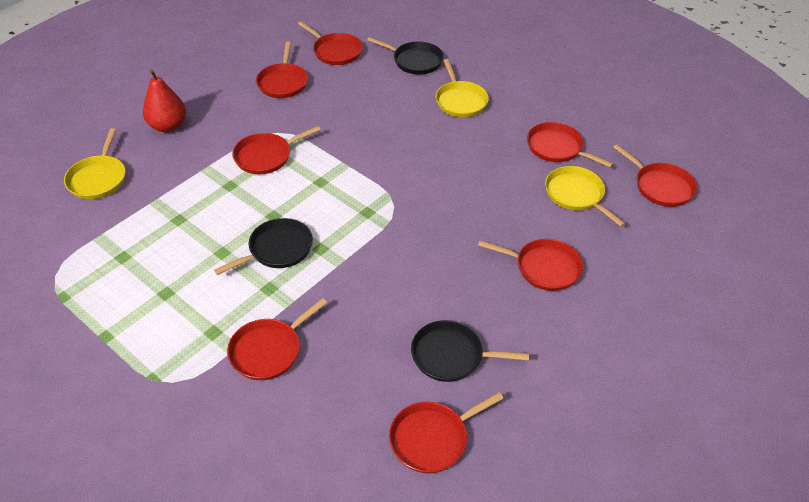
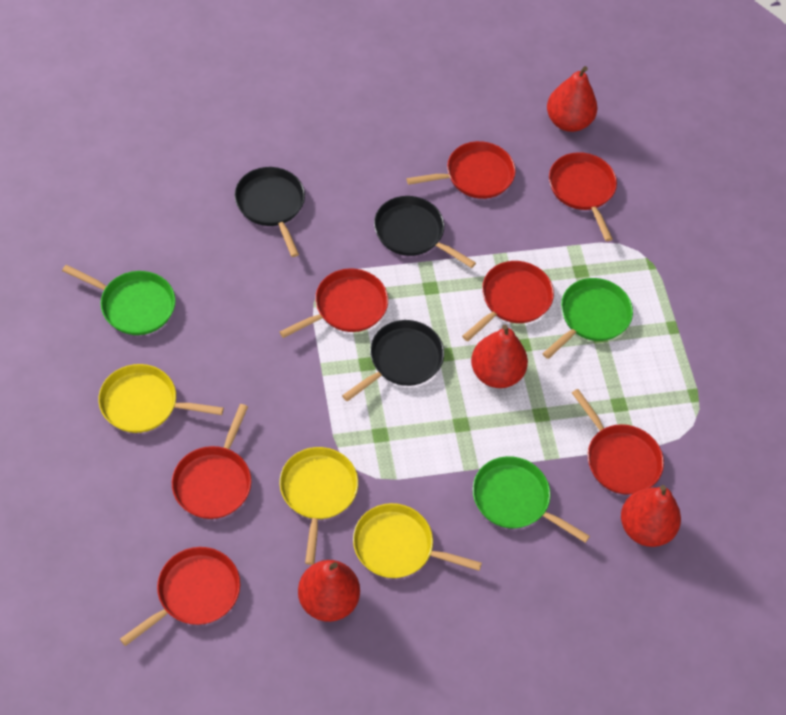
green pan: none = 0 -> [62,265,176,335] [473,456,590,543] [542,278,633,359] = 3
red pan: [227,298,327,380] [232,126,321,174] [256,41,308,98] [298,21,363,65] [389,392,504,473] [478,239,583,291] [527,122,614,168] [613,144,697,207] = 8 -> [120,547,240,646] [172,404,251,519] [280,268,388,338] [407,141,516,199] [462,261,554,341] [549,152,617,241] [572,389,664,495] = 7
red pear: [143,69,186,132] = 1 -> [298,560,360,622] [471,324,528,388] [547,66,598,132] [621,485,681,547] = 4

